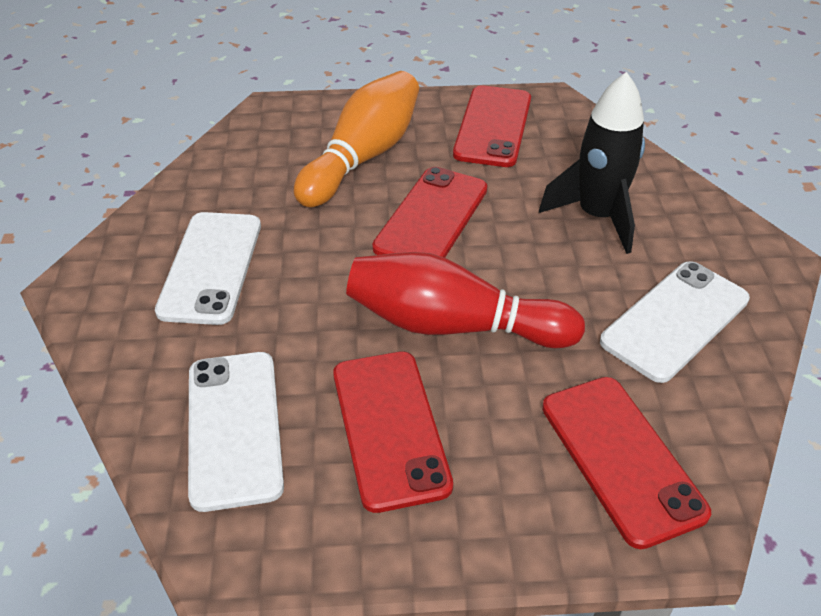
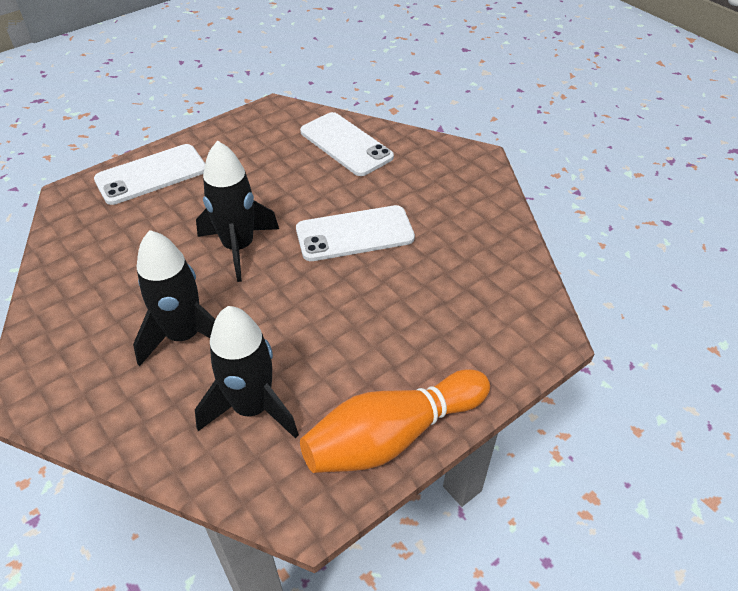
black rocket: [539,72,645,254] = 1 -> [133,230,216,366] [195,306,299,439] [196,141,279,282] = 3
red bowling pin: [346,252,585,348] = 1 -> none = 0
red phone: [333,351,453,513] [372,167,487,258] [453,85,531,167] [542,377,711,549] = 4 -> none = 0

